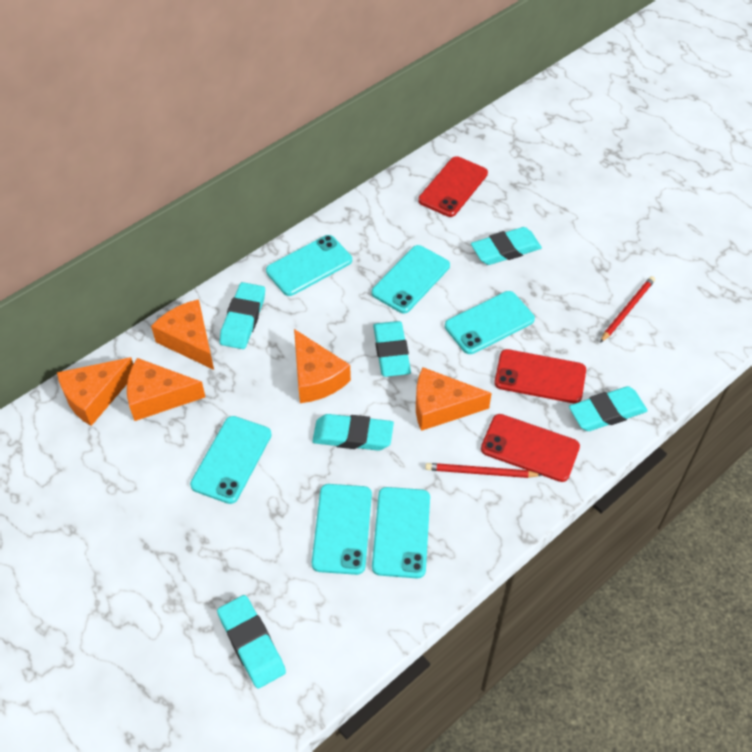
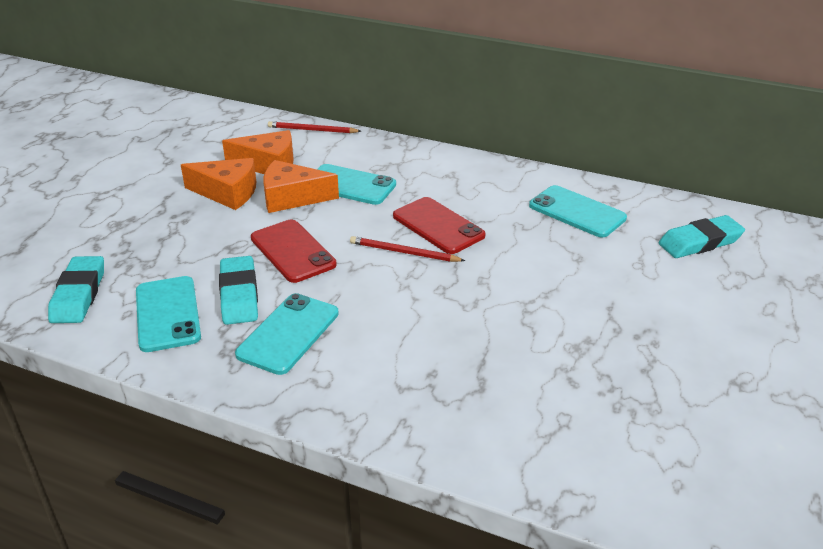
orange cheese: [57,357,133,426] [127,358,205,421] [151,299,214,370] [294,329,351,403] [416,367,492,431] = 5 -> [181,158,256,210] [222,130,293,174] [263,160,339,213] = 3
red phone: [418,156,488,217] [481,414,580,482] [494,349,586,403] = 3 -> [251,220,337,283] [393,197,485,254] = 2
turquoise eraser: [217,595,286,688] [220,282,265,349] [313,414,394,451] [373,321,411,377] [471,227,542,265] [569,386,648,431] = 6 -> [48,256,104,323] [219,256,258,325] [658,215,745,258] = 3
turquoise phone: [190,416,272,504] [266,235,352,296] [312,484,372,575] [372,245,450,313] [372,487,430,578] [445,291,535,354] = 6 -> [136,276,201,352] [235,293,339,375] [317,164,396,205] [529,185,627,238] = 4

